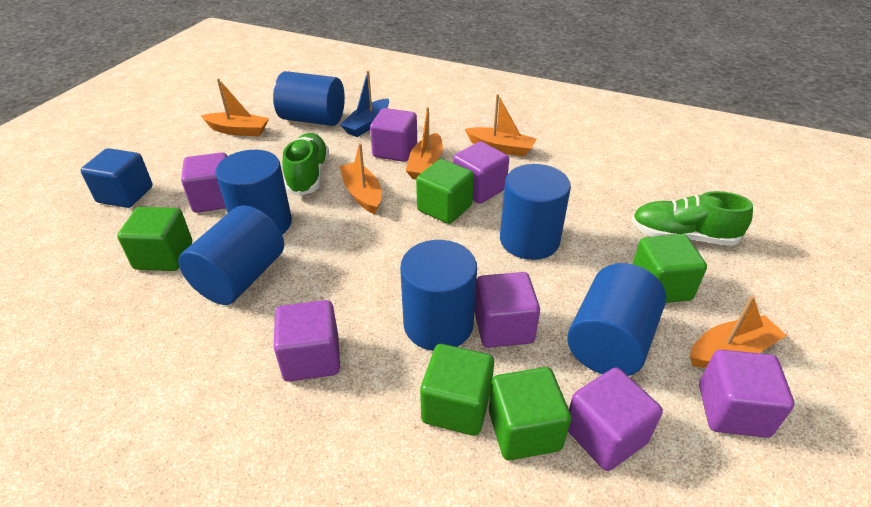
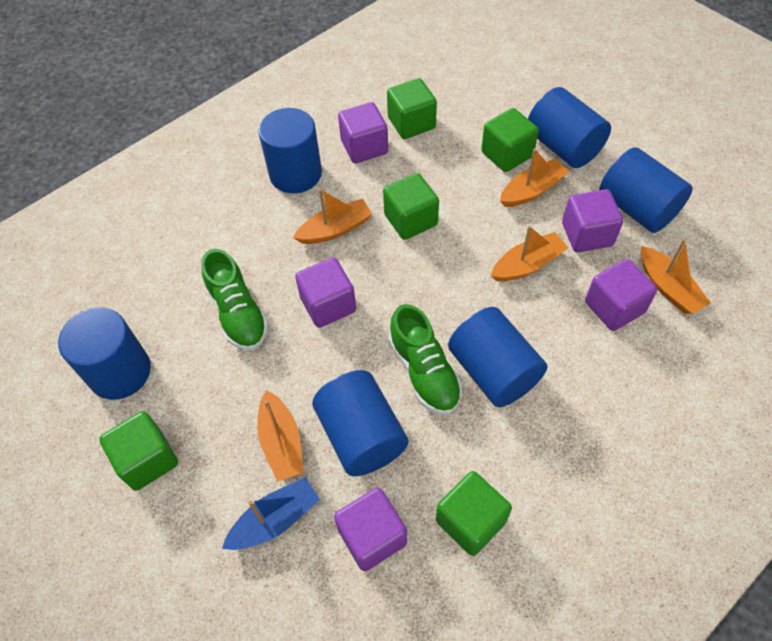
blue cube: [81,148,153,208] = 1 -> none = 0
purple cube: [181,152,227,212] [274,300,340,382] [370,108,417,162] [453,141,509,204] [474,272,540,348] [568,367,663,471] [699,350,794,438] = 7 -> [295,257,356,328] [334,487,407,571] [338,102,388,163] [562,189,623,252] [585,259,657,331] = 5

